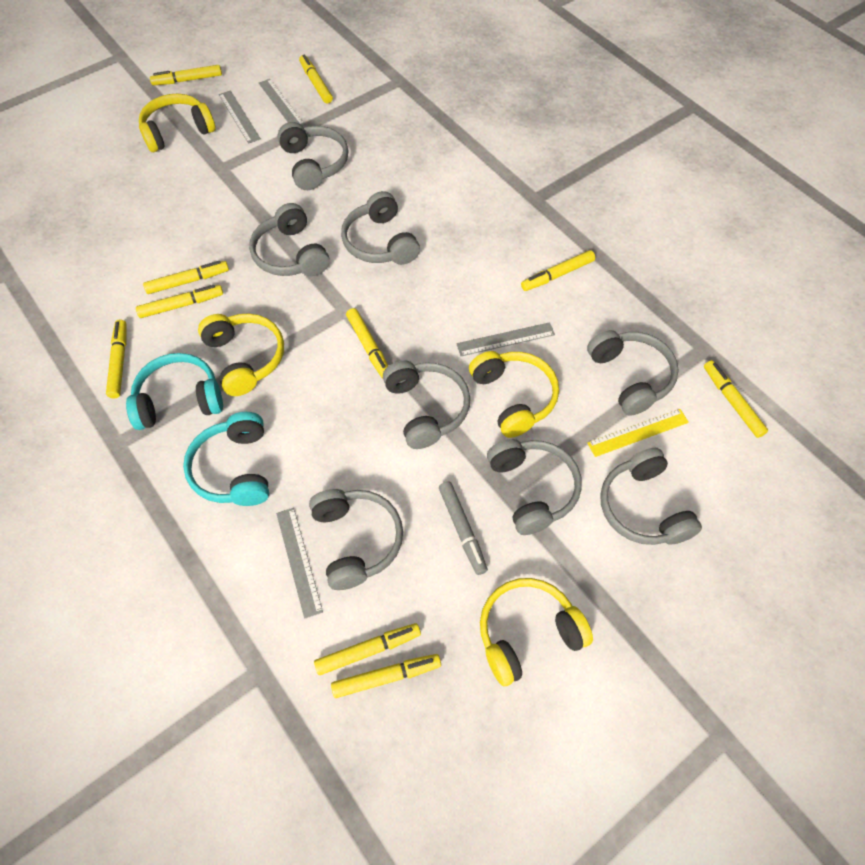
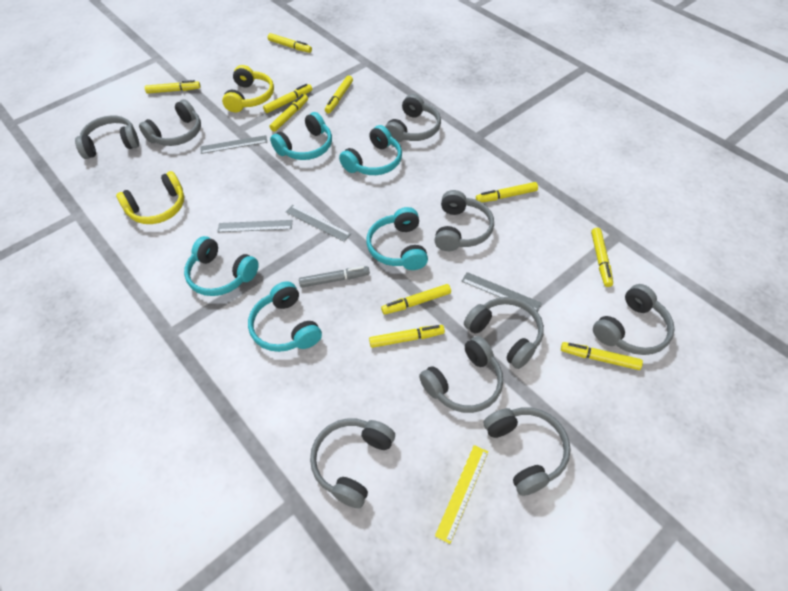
grey headphones: [249,203,330,276] [278,122,348,190] [309,489,403,590] [341,191,420,265] [383,361,470,449] [487,439,582,535] [587,330,679,416] [600,448,702,545] = 8 -> [75,115,139,159] [139,99,201,146] [310,418,395,508] [385,94,441,143] [419,336,503,413] [434,190,494,251] [464,297,544,369] [484,407,571,496] [593,284,675,355] = 9
turquoise headphones: [126,353,223,430] [183,412,269,506] = 2 -> [184,236,259,296] [248,281,322,352] [270,112,332,160] [339,125,402,175] [366,207,428,270] = 5
yellow headphones: [139,94,216,152] [198,313,284,396] [469,351,559,438] [480,578,593,686] = 4 -> [116,171,184,224] [222,65,274,113] = 2

